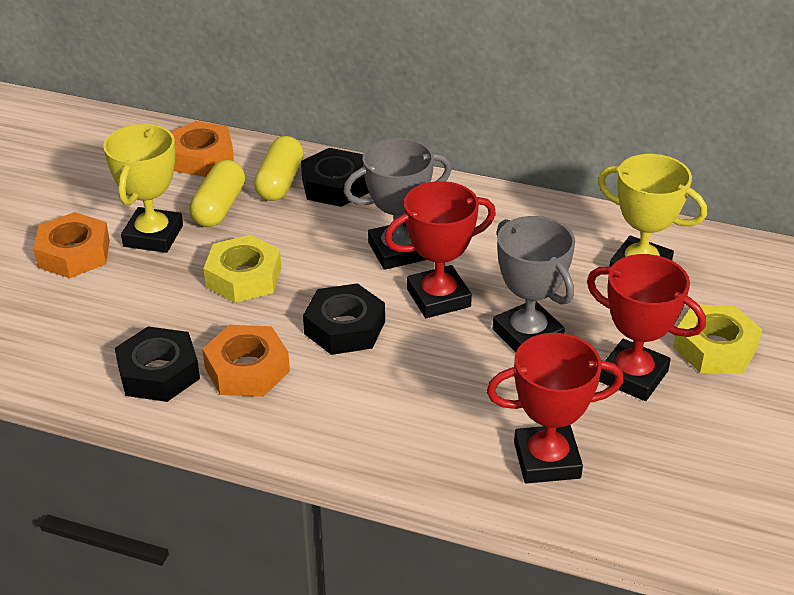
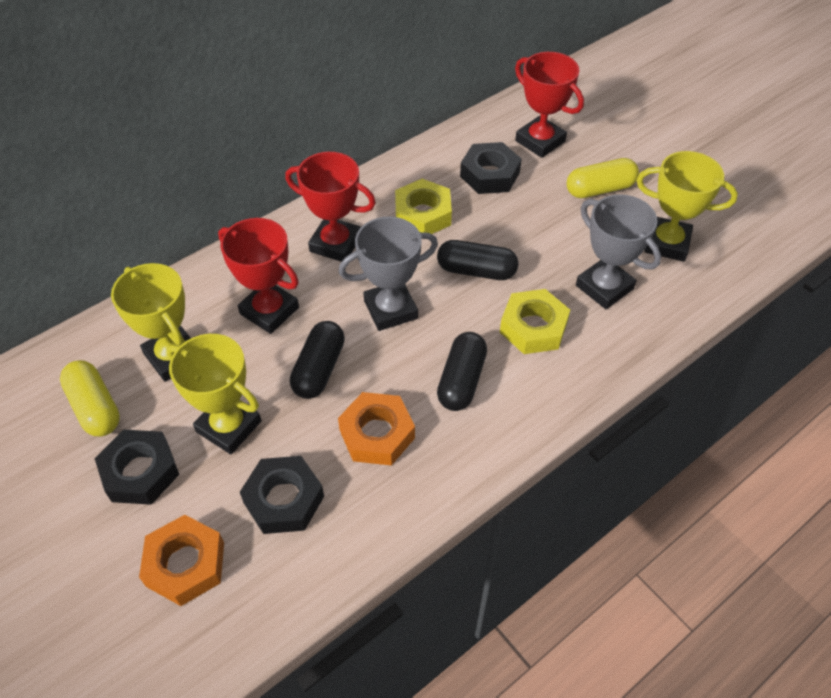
black capsule: none = 0 -> [290,321,345,399] [437,240,518,280] [437,332,487,411] = 3
orange nut: [33,212,110,278] [171,121,234,177] [202,325,290,397] = 3 -> [139,515,224,606] [338,392,415,466] = 2
yellow trophy: [103,124,183,253] [598,154,707,267] = 2 -> [111,263,191,382] [167,334,262,454] [637,151,738,262] = 3

